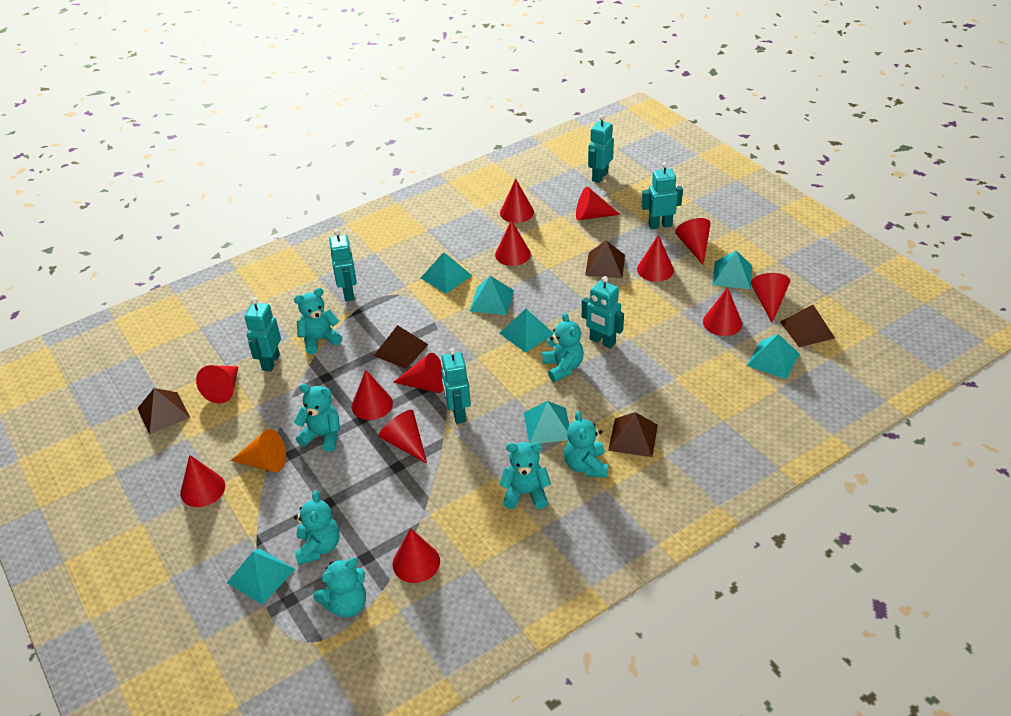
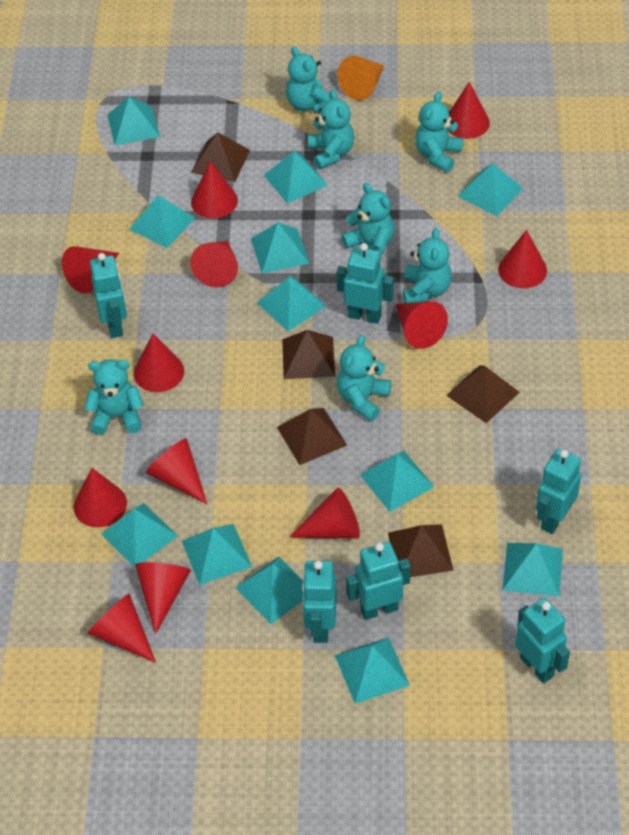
red cone: [180,455,225,507] [196,365,238,403] [351,370,393,420] [378,410,427,464] [393,353,443,393] [393,528,440,583] [495,220,531,266] [500,179,534,223] [576,187,620,220] [637,235,674,282] [675,218,711,265] [703,287,742,336] [751,273,790,323] = 13 -> [62,246,119,293] [74,468,127,527] [88,594,156,663] [134,333,184,392] [135,562,191,634] [146,438,207,504] [190,241,238,287] [191,161,238,218] [289,488,360,539] [396,301,448,349] [448,82,490,139] [498,230,547,288] = 12
turquoise pyramid: [227,548,295,605] [421,252,472,294] [470,276,514,315] [499,309,554,353] [524,401,570,444] [712,250,752,289] [747,334,800,379] = 7 -> [101,503,178,568] [107,97,160,145] [129,195,195,248] [182,524,252,585] [235,556,304,624] [251,222,310,273] [257,276,326,331] [264,151,327,204] [335,637,410,704] [360,451,434,512] [457,163,523,216] [503,543,563,597] = 12

